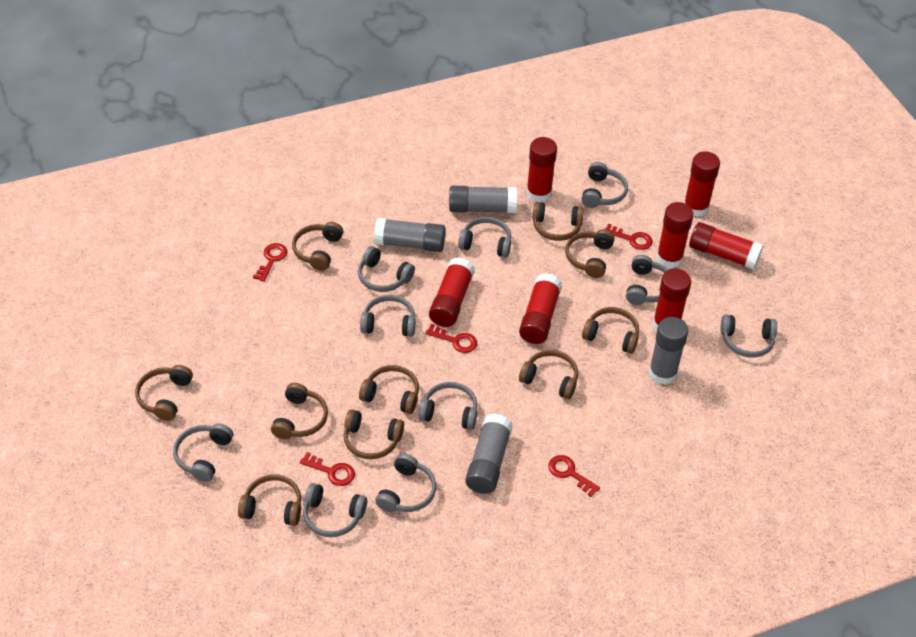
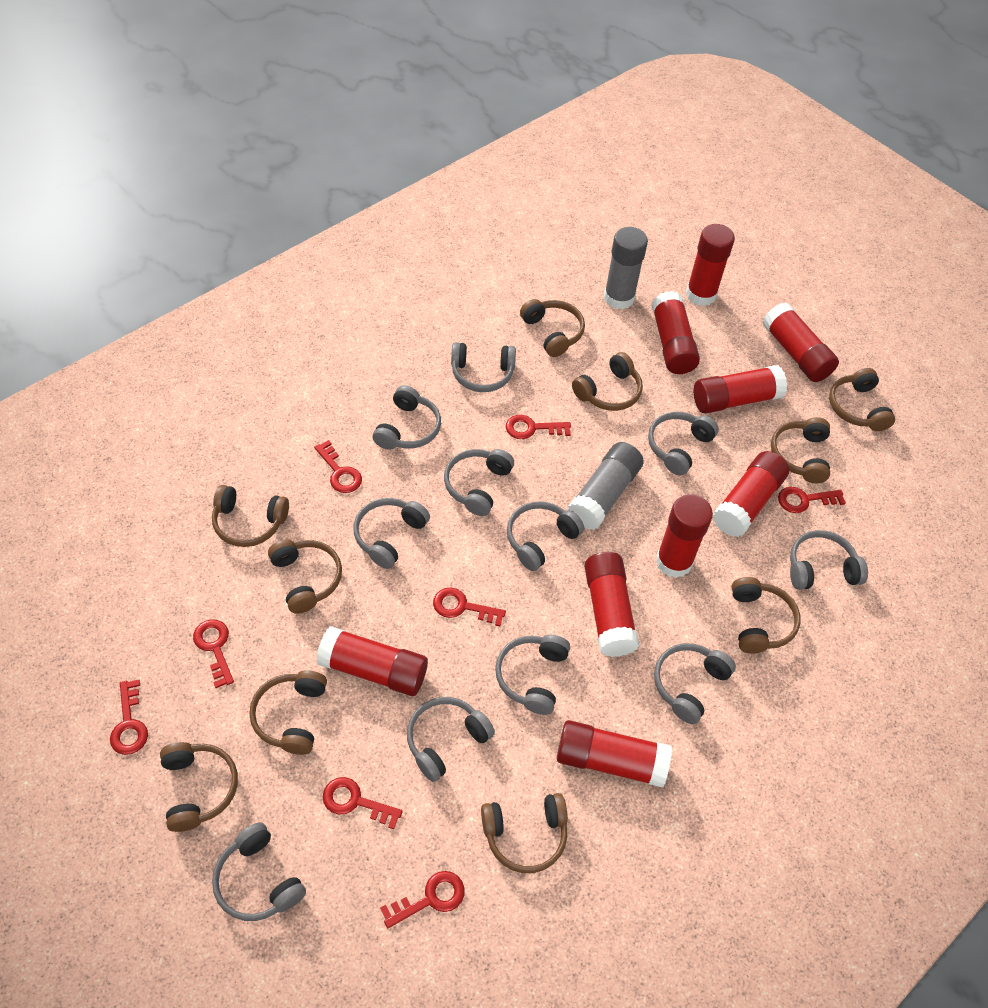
grey glue stick: [374,218,446,252] [449,186,517,213] [465,413,513,494] [649,317,688,385] = 4 -> [567,442,644,530] [604,227,648,309] = 2
grey headphones: [173,423,233,482] [303,483,367,537] [358,246,415,292] [360,295,416,337] [375,453,436,512] [418,382,477,430] [458,217,511,258] [581,162,628,208] [626,255,669,305] [721,315,777,358] = 10 -> [212,822,306,921] [353,498,430,569] [373,385,441,450] [407,697,495,782] [444,449,514,516] [451,342,516,392] [495,635,570,715] [507,501,584,571] [648,412,719,476] [654,643,736,724] [790,530,868,590] = 11
red glue stick: [429,257,475,327] [519,273,562,344] [526,137,557,202] [653,269,691,331] [656,202,694,268] [684,151,720,217] [689,222,763,269] = 7 -> [316,626,428,696] [557,720,672,788] [584,552,639,657] [652,291,700,374] [656,494,713,578] [686,224,735,306] [694,365,787,414] [713,451,789,537] [762,303,839,382] = 9
red key: [253,243,287,282] [300,452,355,486] [425,324,477,353] [548,455,600,497] [605,224,653,250] = 5 -> [110,680,148,755] [193,619,234,688] [314,440,362,493] [323,777,403,829] [380,871,465,928] [433,587,506,626] [506,415,571,439] [778,487,846,513] = 8

